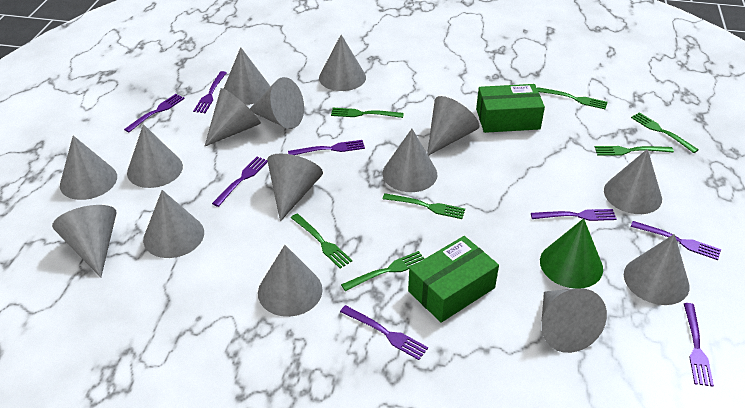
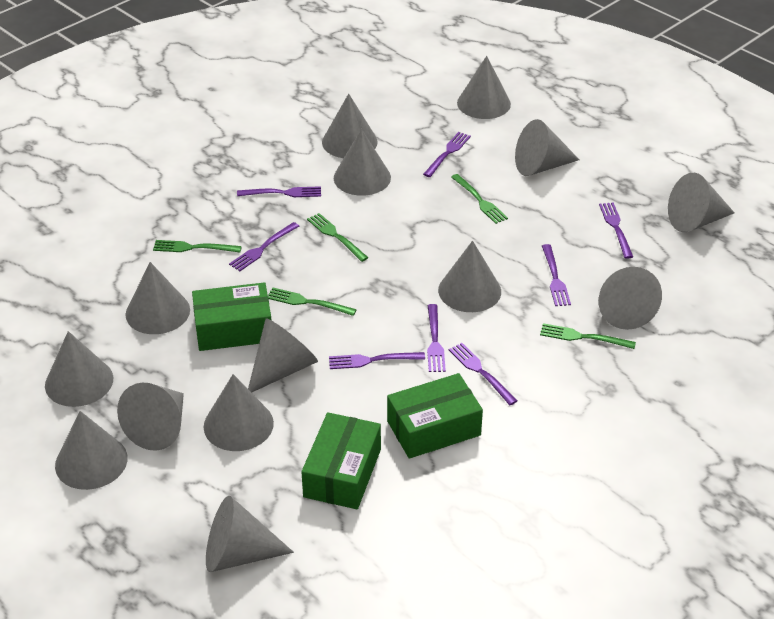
green box: [408,236,499,323] [476,84,545,133] = 2 -> [192,282,272,351] [301,412,381,509] [387,373,483,459] = 3
green cone: [540,218,603,289] = 1 -> none = 0
green fork: [291,214,352,268] [331,108,404,118] [341,251,424,291] [383,193,465,219] [537,87,608,109] [595,146,674,155] [631,112,699,153] = 7 -> [153,240,242,253] [268,288,357,316] [307,213,369,262] [451,174,508,224] [540,323,636,349] = 5
grey cone: [52,205,117,277] [60,136,117,200] [127,124,183,188] [143,190,204,258] [205,88,261,146] [223,47,270,105] [250,77,304,129] [258,245,323,317] [267,154,323,221] [319,35,366,91] [382,129,437,192] [427,96,480,156] [541,288,607,353] [604,149,662,214] [624,234,690,305] = 15 -> [45,331,113,407] [55,411,128,490] [117,383,184,451] [125,262,190,334] [204,374,274,451] [206,496,294,572] [248,318,318,393] [322,94,378,158] [334,129,391,196] [438,241,501,312] [457,56,511,119] [515,119,579,176] [599,267,662,330] [668,173,735,232] = 14

